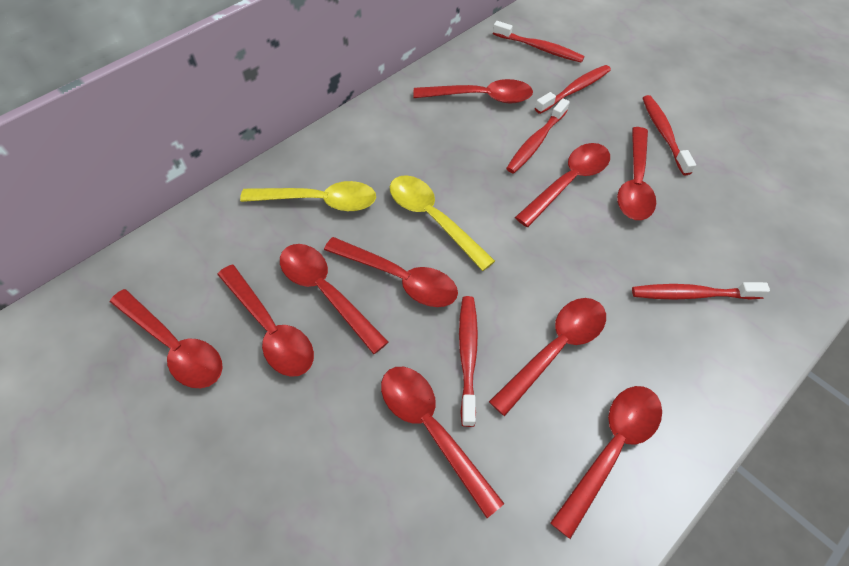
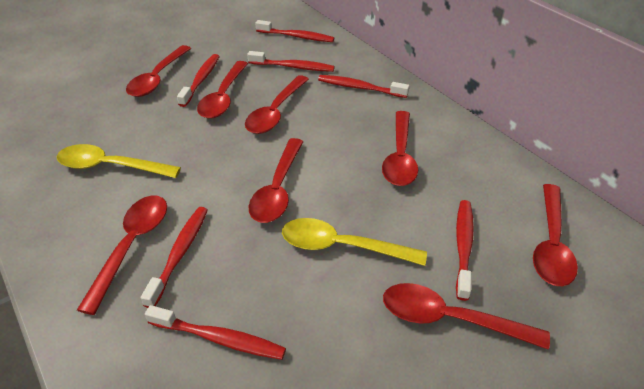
red spoon: [110,289,223,388] [217,265,314,377] [280,244,389,354] [324,237,458,307] [381,367,505,518] [413,79,533,103] [489,298,606,416] [515,143,610,227] [550,386,662,539] [617,127,656,220] = 10 -> [77,196,167,315] [126,45,191,97] [197,61,248,118] [245,75,309,134] [249,138,304,223] [382,111,418,186] [383,283,550,350] [533,184,578,286] = 8
red toothbrush: [459,296,478,427] [493,21,585,63] [506,98,570,173] [535,65,611,114] [632,282,770,300] [642,95,696,175] = 6 -> [141,207,208,308] [145,305,286,360] [177,54,220,107] [247,51,335,72] [255,20,334,42] [318,75,410,98] [456,200,474,301] = 7

